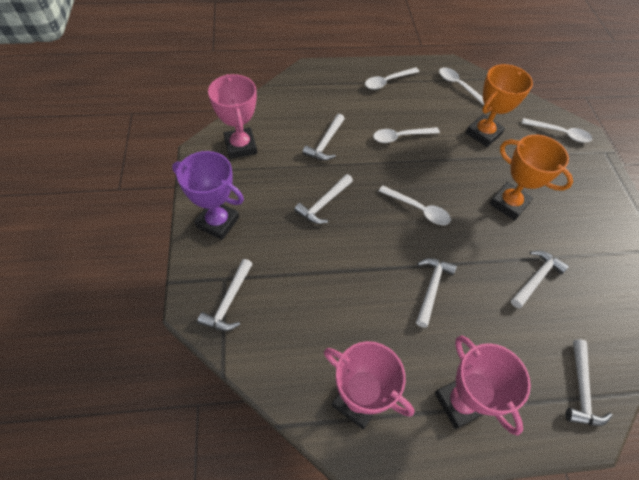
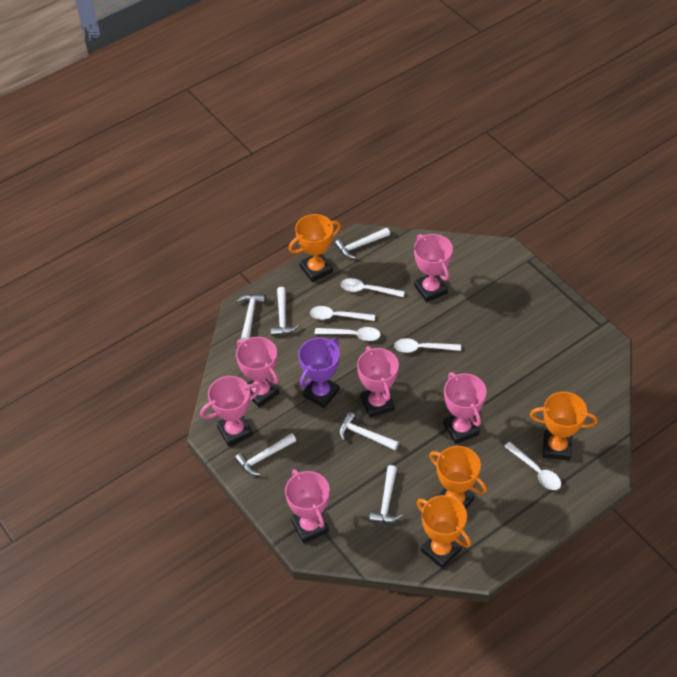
orange trophy: [466,64,533,147] [489,135,573,220] = 2 -> [289,214,341,282] [417,495,471,569] [429,446,487,509] [530,392,598,461] = 4
pink trophy: [208,74,257,159] [324,341,414,429] [435,335,531,436] = 3 -> [200,376,260,447] [236,337,279,407] [285,469,330,543] [357,346,399,418] [414,234,453,302] [443,372,487,444] = 6

